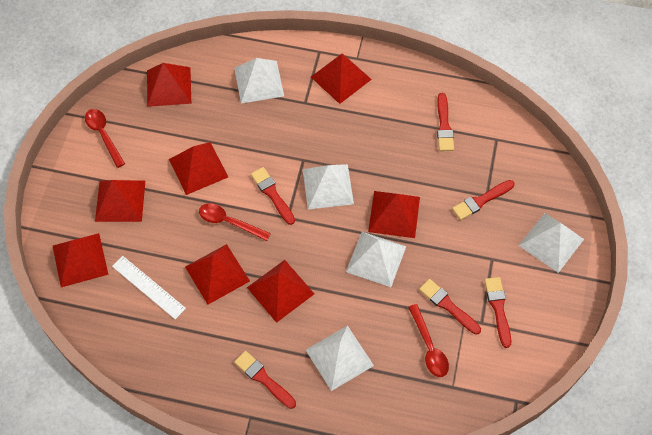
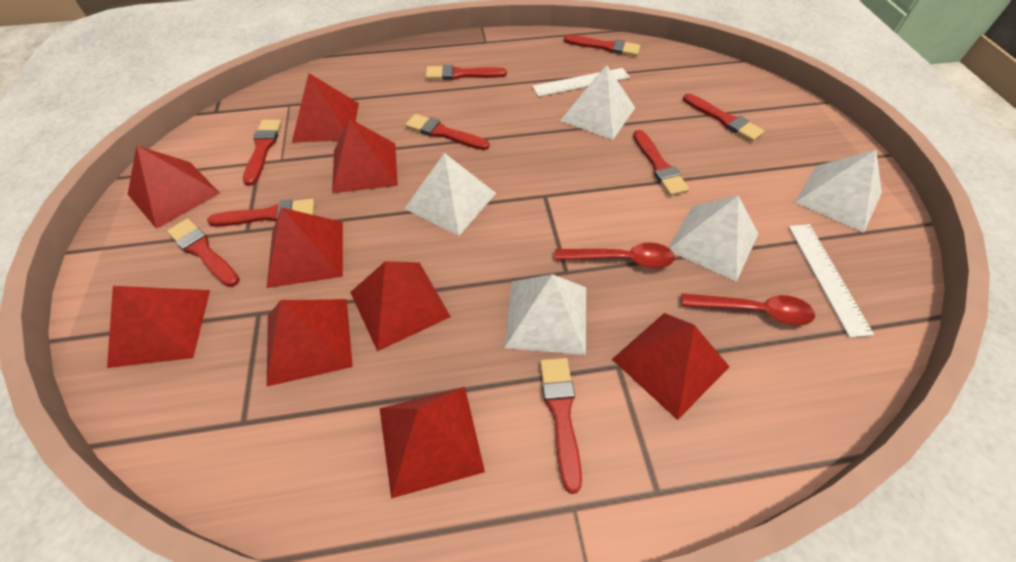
red brush: [234,351,296,409] [251,167,295,225] [419,279,481,335] [437,93,454,151] [452,180,514,220] [484,277,511,348] = 6 -> [167,219,240,287] [207,199,315,227] [243,119,282,186] [405,114,490,150] [426,65,507,80] [540,358,582,494] [564,35,640,56] [633,130,689,196] [683,94,764,142] = 9
red pyramid: [53,233,109,287] [95,180,145,222] [147,63,191,107] [169,142,228,195] [185,244,250,304] [247,260,314,323] [311,53,372,104] [368,191,420,238] = 8 -> [107,286,210,368] [128,145,220,229] [267,207,343,288] [267,299,353,386] [292,73,359,142] [332,119,398,193] [350,261,451,351] [380,387,485,498] [612,313,730,420] = 9
red spoon: [85,109,125,168] [199,203,271,241] [408,304,449,377] = 3 -> [555,242,675,268] [681,294,815,325] = 2
white ruler: [112,256,186,319] = 1 -> [532,68,630,97] [789,224,874,338] = 2

